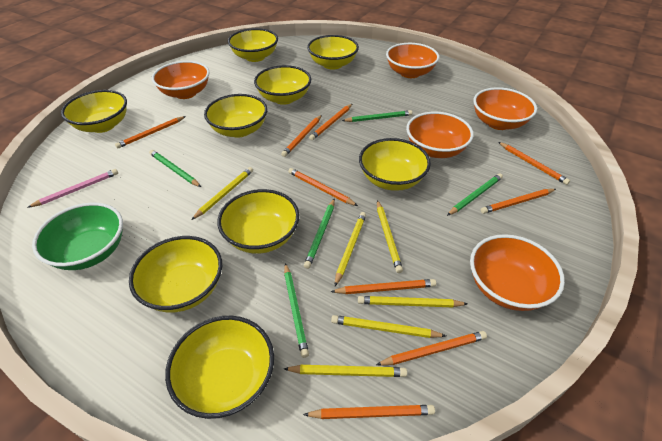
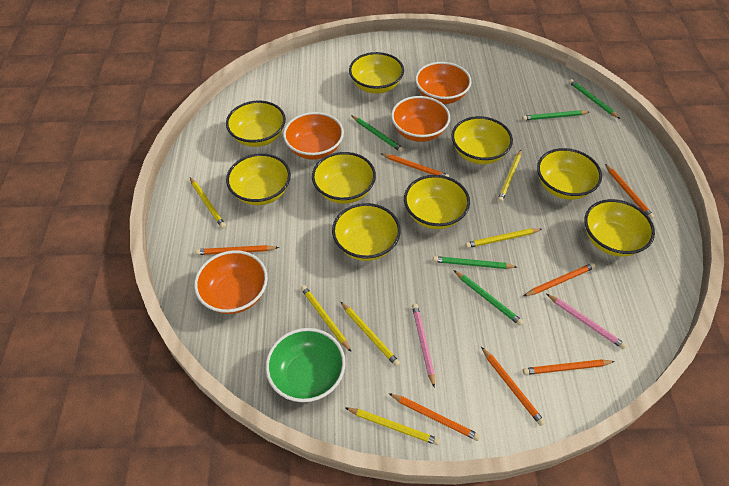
orange bowl: [152,61,210,99] [386,43,439,78] [406,112,474,158] [470,234,565,311] [473,87,537,130] = 5 -> [194,250,268,314] [283,112,344,160] [391,96,450,142] [415,62,471,104] = 4
orange pencil: [115,116,186,148] [281,115,322,157] [288,168,358,206] [303,405,435,419] [309,104,352,140] [330,279,436,294] [376,331,487,366] [481,189,556,214] [498,142,570,185] = 9 -> [195,245,279,255] [381,154,450,177] [388,393,480,441] [481,347,545,426] [523,359,615,375] [524,263,596,296] [605,164,654,219] = 7
pink pencil: [27,169,118,208] = 1 -> [412,304,435,388] [547,294,627,349] = 2

